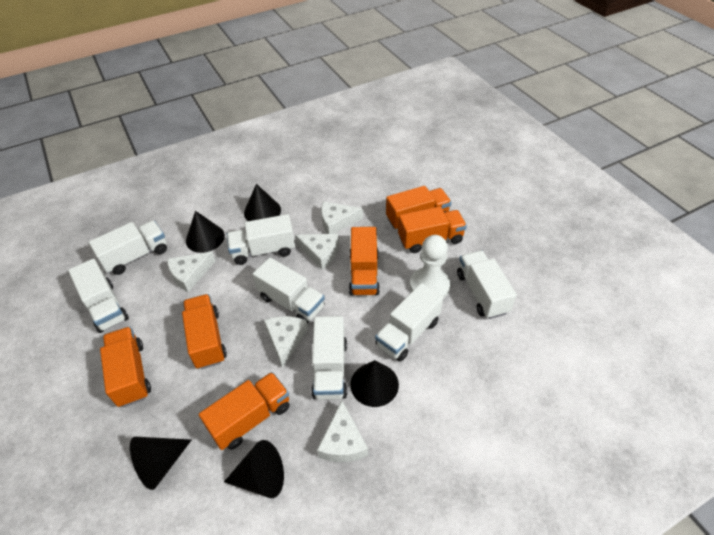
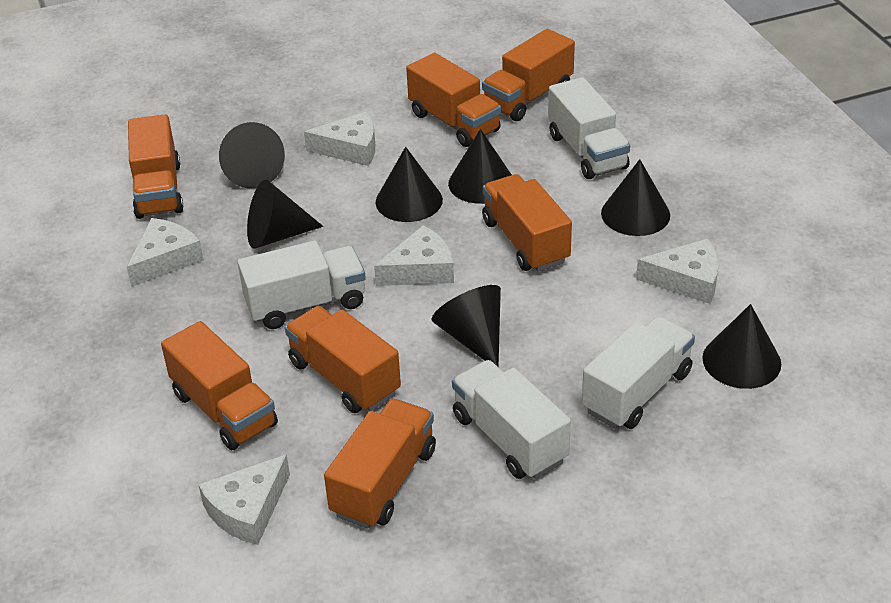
black cone: [130,437,191,490] [186,211,225,253] [224,440,284,498] [244,184,281,221] [350,360,399,407] = 5 -> [219,122,285,189] [247,180,323,249] [376,147,443,222] [431,285,501,367] [448,129,512,204] [601,159,670,236] [702,304,781,389] = 7
orange truck: [100,327,151,407] [182,294,227,369] [199,372,290,450] [349,227,380,296] [386,186,452,229] [398,206,467,253] = 6 -> [128,114,183,219] [161,321,278,450] [285,306,401,413] [324,398,436,529] [406,53,501,147] [482,29,575,121] [482,174,572,272] = 7
white pawn: [410,235,450,298] = 1 -> none = 0
white truck: [68,258,129,333] [89,221,167,275] [227,214,295,265] [253,257,325,324] [311,316,347,400] [375,283,443,362] [457,250,517,319] = 7 -> [238,241,366,329] [452,360,571,479] [548,77,630,179] [582,316,695,429] = 4

